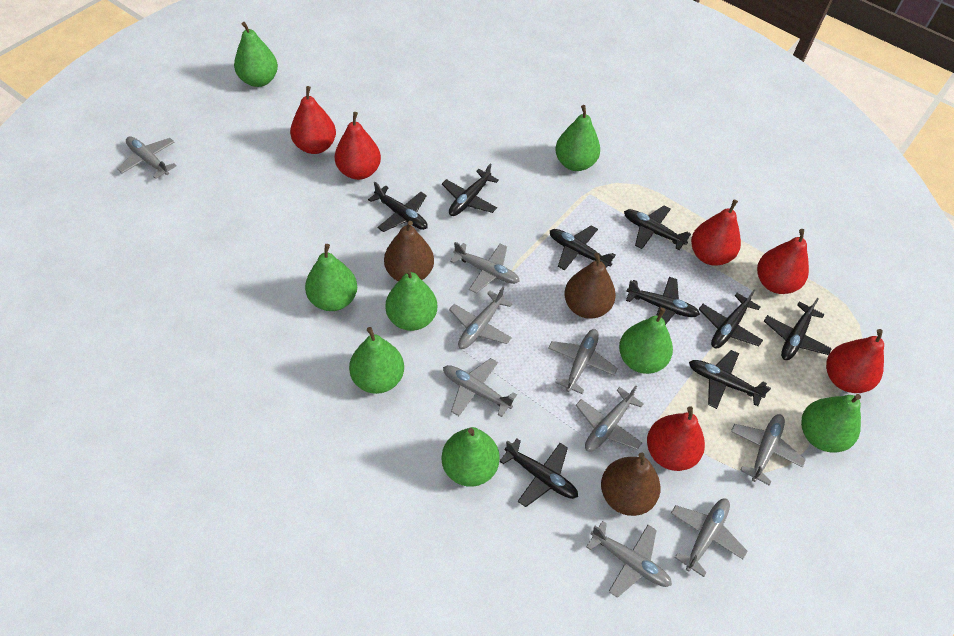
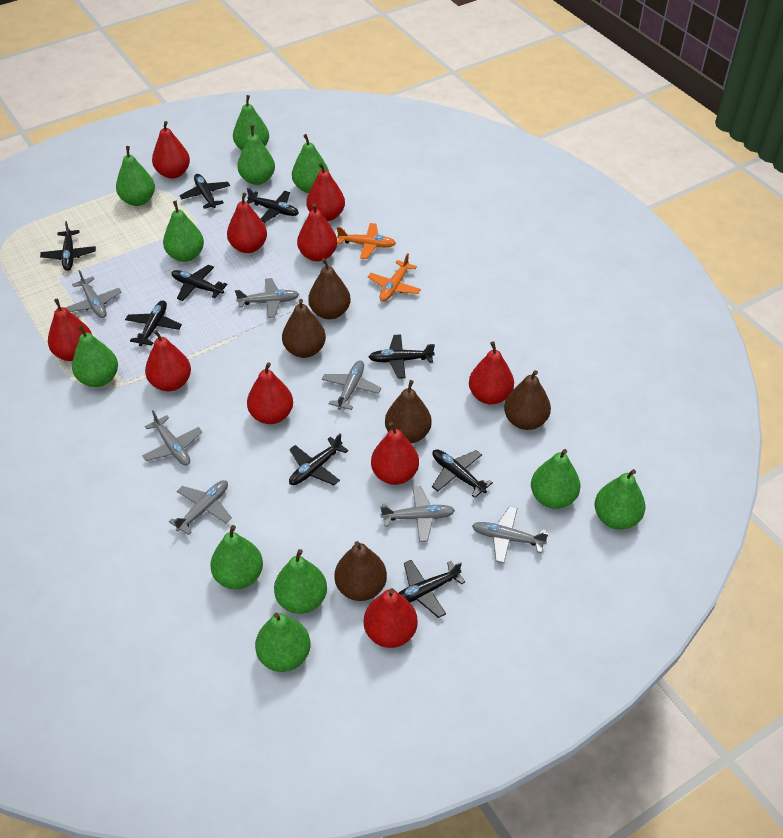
brown pear: [384,221,434,281] [564,253,616,319] [601,452,660,516] = 3 -> [282,299,326,358] [308,258,351,320] [334,541,387,601] [385,380,432,443] [504,370,551,430] = 5
green pear: [234,22,278,87] [305,244,357,311] [349,327,404,394] [385,268,437,331] [441,427,500,487] [555,105,600,171] [619,308,673,374] [801,394,861,453] = 8 -> [72,325,118,387] [116,146,155,206] [163,201,204,262] [210,525,263,589] [233,95,269,150] [237,125,275,185] [255,613,311,672] [274,549,327,614] [292,134,329,193] [531,449,580,509] [595,469,645,530] = 11
grey plane: [117,136,177,179] [443,358,517,417] [449,287,513,349] [450,242,520,293] [548,329,618,394] [576,386,644,452] [586,521,672,598] [671,498,747,577] [731,414,806,486] = 9 -> [65,270,122,318] [142,411,202,466] [169,480,232,535] [235,278,299,318] [322,360,381,410] [380,486,455,542] [472,506,549,563] = 7
orange plane: none = 0 -> [337,223,396,259] [368,253,421,302] = 2
red pear: [290,86,336,154] [335,112,381,180] [647,406,705,471] [691,199,741,266] [757,229,809,294] [826,329,884,393] = 6 -> [48,298,92,361] [145,330,191,391] [152,121,190,179] [227,193,267,253] [247,362,293,424] [297,203,337,262] [306,163,345,221] [364,588,418,648] [371,422,419,485] [469,341,514,404] = 10

